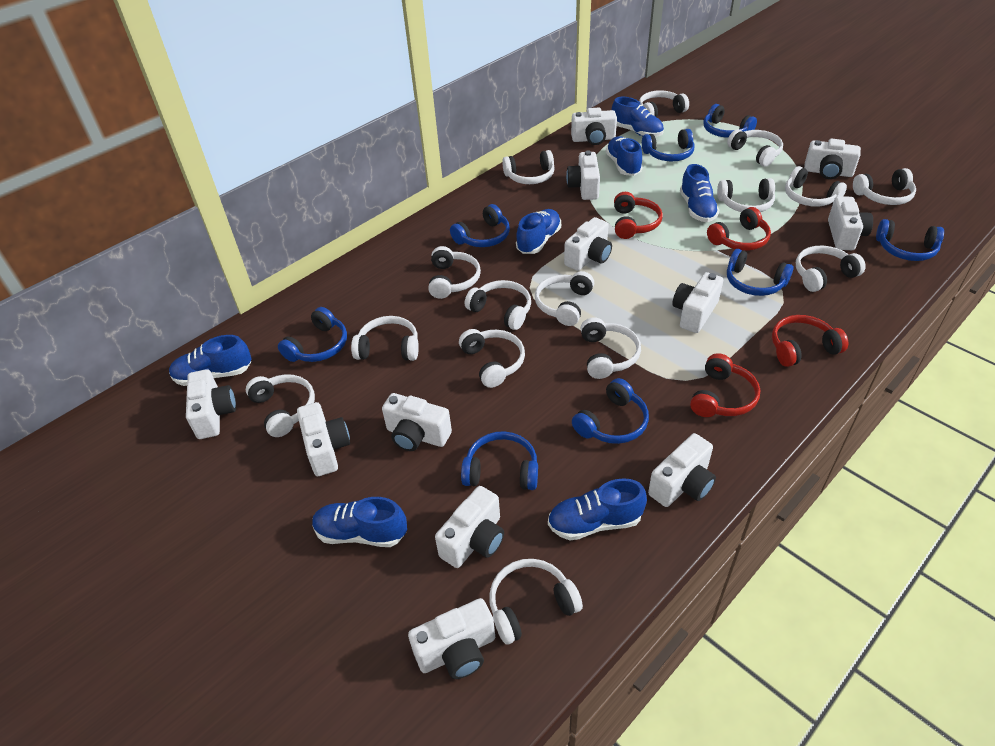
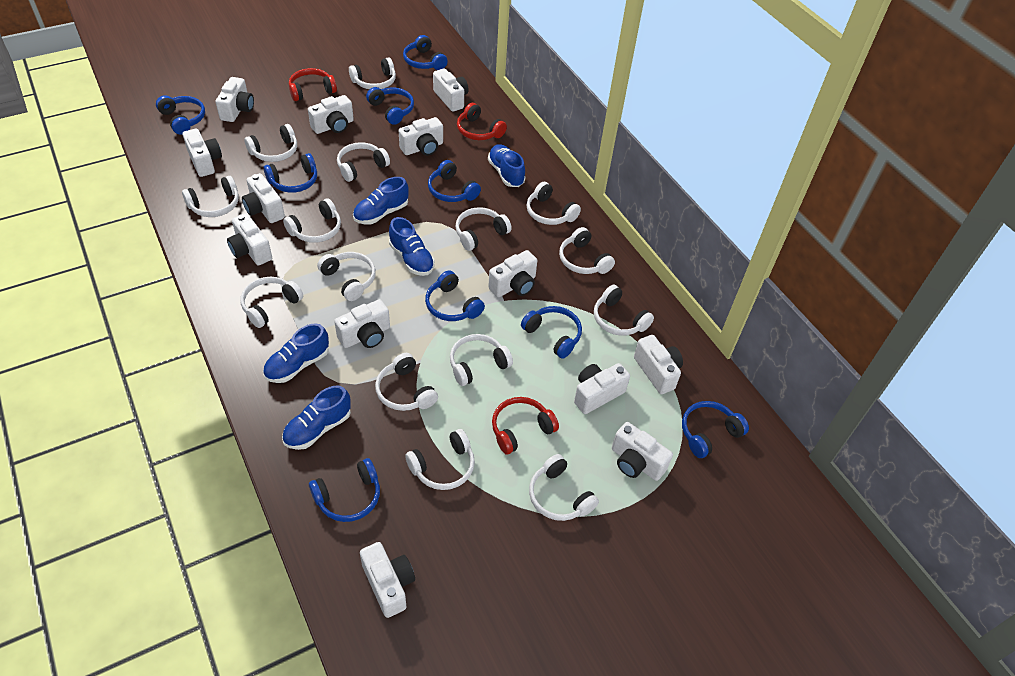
blue headphones: [278,307,347,362] [450,204,510,247] [461,431,538,490] [572,378,649,444] [642,129,694,162] [703,104,757,137] [727,249,793,296] [876,219,944,261] = 8 -> [156,95,205,135] [264,153,317,193] [309,458,380,522] [366,87,414,125] [403,35,448,70] [425,271,485,321] [428,160,481,202] [521,306,582,359] [682,401,749,458] = 9
blue shoe: [169,335,251,386] [312,497,407,547] [516,209,561,254] [548,478,647,540] [606,136,643,176] [611,97,664,137] [680,164,719,222] = 7 -> [263,323,329,383] [282,386,351,450] [353,177,409,225] [389,217,435,276] [488,144,525,187] = 5
red headphones: [614,192,663,239] [690,353,760,417] [707,207,771,251] [772,315,848,367] = 4 -> [289,68,337,101] [457,103,507,140] [492,397,559,455] = 3
white camera: [186,369,236,439] [297,402,350,476] [382,393,452,451] [408,598,495,679] [435,486,504,568] [564,217,612,271] [566,150,600,200] [571,108,617,145] [648,433,716,507] [672,272,723,333] [804,139,861,179] [828,196,873,250] = 12 -> [183,129,222,177] [215,77,254,122] [227,213,272,265] [242,173,285,223] [308,95,354,134] [334,299,390,348] [360,542,415,618] [399,117,443,156] [433,68,469,112] [488,250,537,297] [574,363,630,414] [612,422,673,481] [634,335,683,394] = 13

